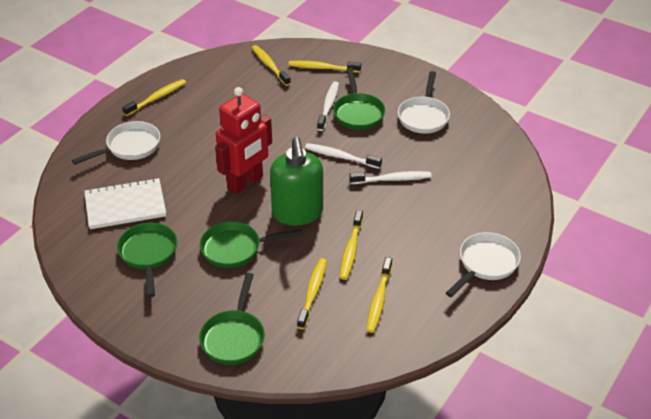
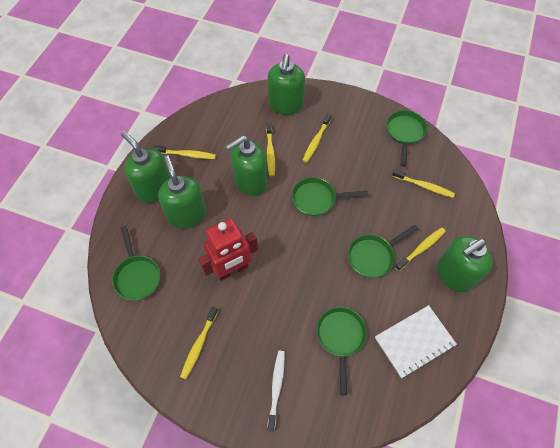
green pan: [117,222,177,297] [199,273,265,365] [200,221,303,268] [333,68,385,130] = 4 -> [112,226,160,301] [292,177,368,216] [317,307,367,396] [348,225,418,278] [386,110,427,166] = 5
green soap dispenser: [270,137,323,226] = 1 -> [121,131,171,203] [158,155,206,229] [225,135,267,196] [268,54,305,115] [437,235,493,292] = 5
white pan: [72,121,160,165] [398,71,450,134] [446,232,521,297] = 3 -> none = 0
white toothbrush: [305,143,382,169] [317,81,339,131] [349,171,432,184] = 3 -> [267,351,285,432] = 1

